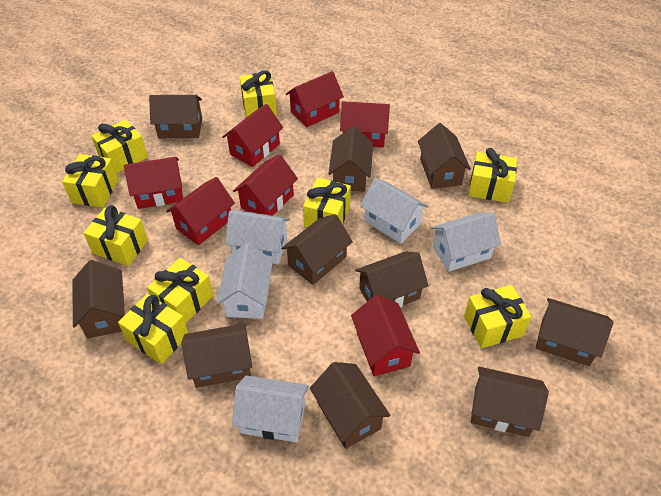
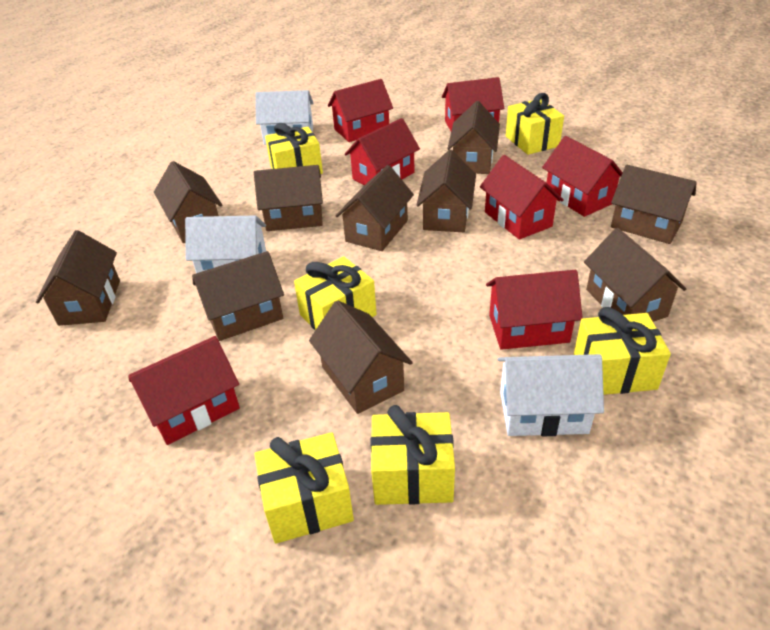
white house: [217,243,273,319] [225,210,290,264] [232,375,309,442] [360,178,428,244] [431,213,501,272] = 5 -> [185,215,266,273] [255,90,314,145] [498,354,604,436] = 3
yellow gift: [62,154,119,208] [83,205,148,266] [91,120,148,173] [118,294,188,364] [147,258,213,323] [240,71,277,118] [303,178,351,228] [464,285,531,348] [469,148,517,203] = 9 -> [254,432,354,544] [265,123,323,174] [294,257,376,330] [370,405,455,505] [506,93,564,155] [574,307,671,395] = 6

